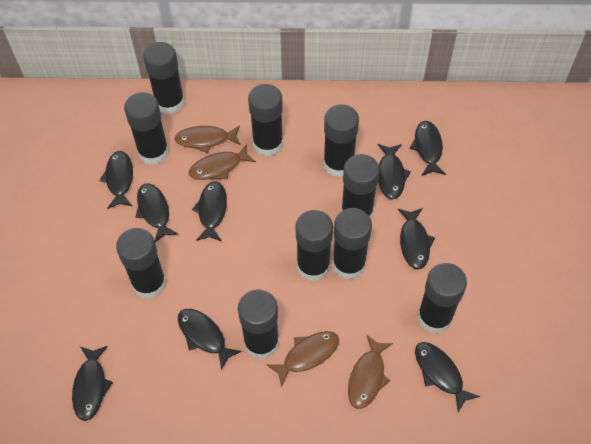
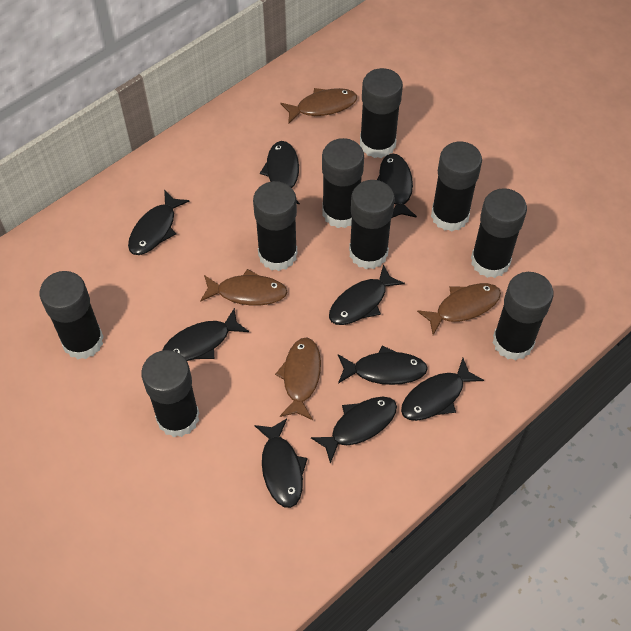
black glue stick: [116,228,166,299] [124,92,169,165] [143,42,185,114] [238,289,279,359] [248,84,283,156] [296,210,333,281] [323,104,359,177] [332,208,372,279] [341,154,380,219] [418,263,467,334] = 10 -> [40,271,104,359] [141,350,199,437] [253,181,297,271] [322,138,364,228] [349,180,395,269] [360,68,403,158] [431,142,482,231] [471,188,527,278] [493,272,554,360] = 9

